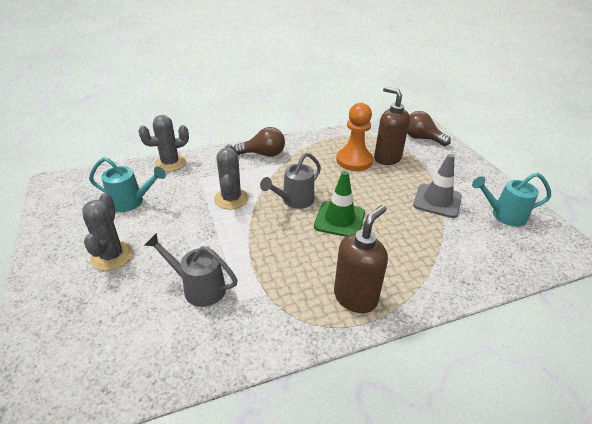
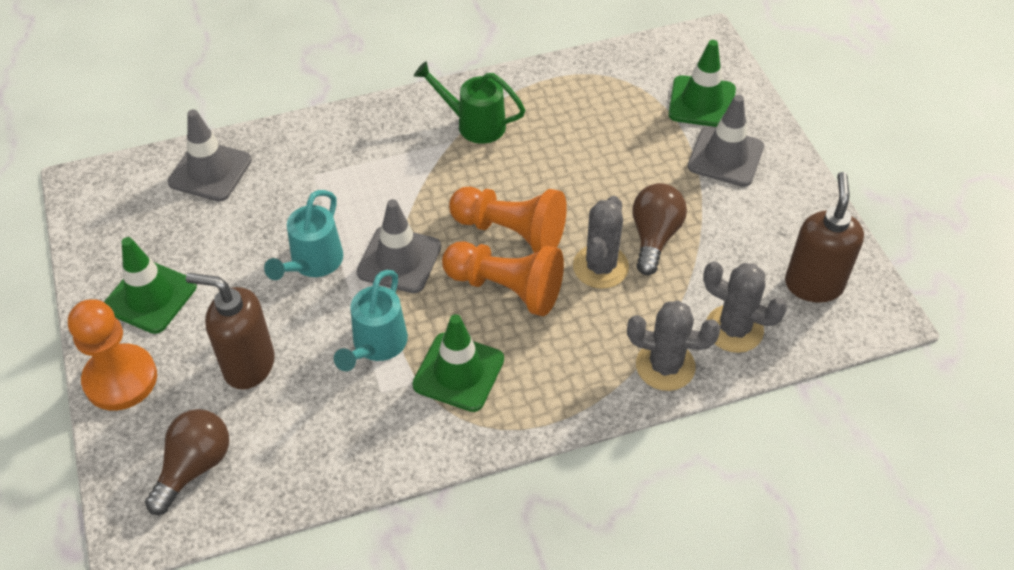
green traffic cone: [314,171,365,237] = 1 -> [104,237,197,334] [412,314,504,412] [668,40,736,127] = 3
green watering can: none = 0 -> [414,61,525,144] = 1
grey traffic cone: [413,154,462,218] = 1 -> [168,109,252,202] [357,199,441,293] [688,95,764,187] = 3
grey watering can: [144,233,238,307] [260,153,321,209] = 2 -> none = 0
orange pawn: [336,103,373,171] = 1 -> [68,299,157,411] [442,241,564,316] [449,186,567,253] = 3

